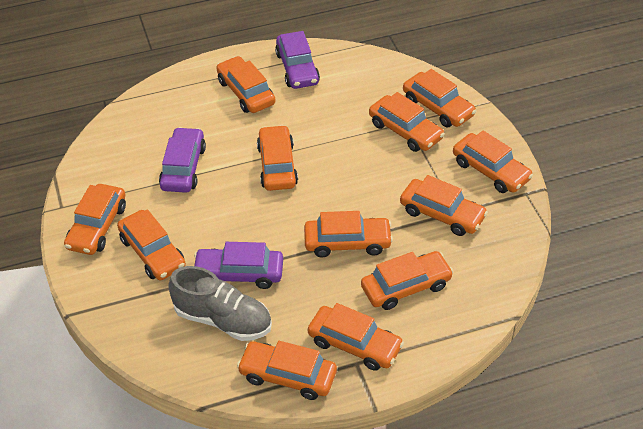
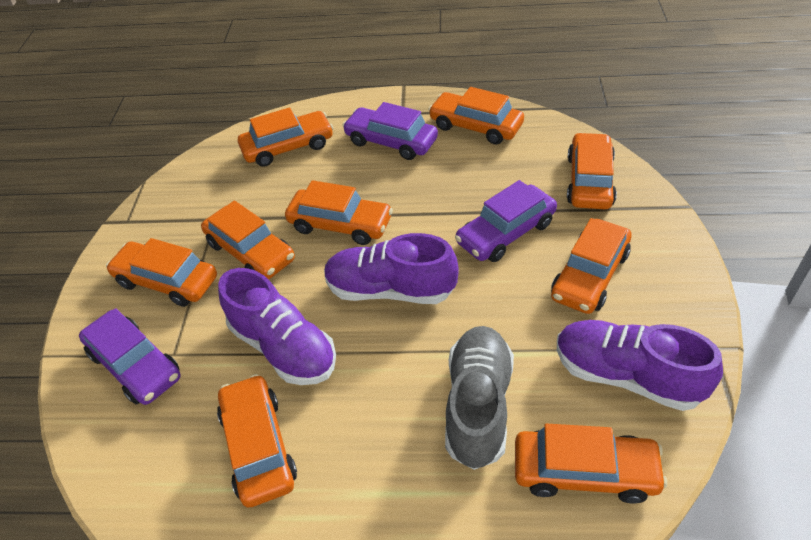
orange car: [64,184,126,255] [117,210,186,280] [216,56,276,113] [237,341,337,400] [257,125,298,191] [304,211,393,258] [308,303,404,371] [361,251,454,310] [369,92,445,152] [400,175,488,236] [403,69,476,128] [453,131,533,193] = 12 -> [106,238,217,307] [201,200,295,279] [217,374,297,508] [238,107,333,167] [285,180,393,245] [428,87,524,145] [515,423,667,504] [551,218,632,314] [567,132,617,209] = 9
purple shoe: none = 0 -> [218,268,336,385] [324,233,459,304] [557,320,723,411] = 3

